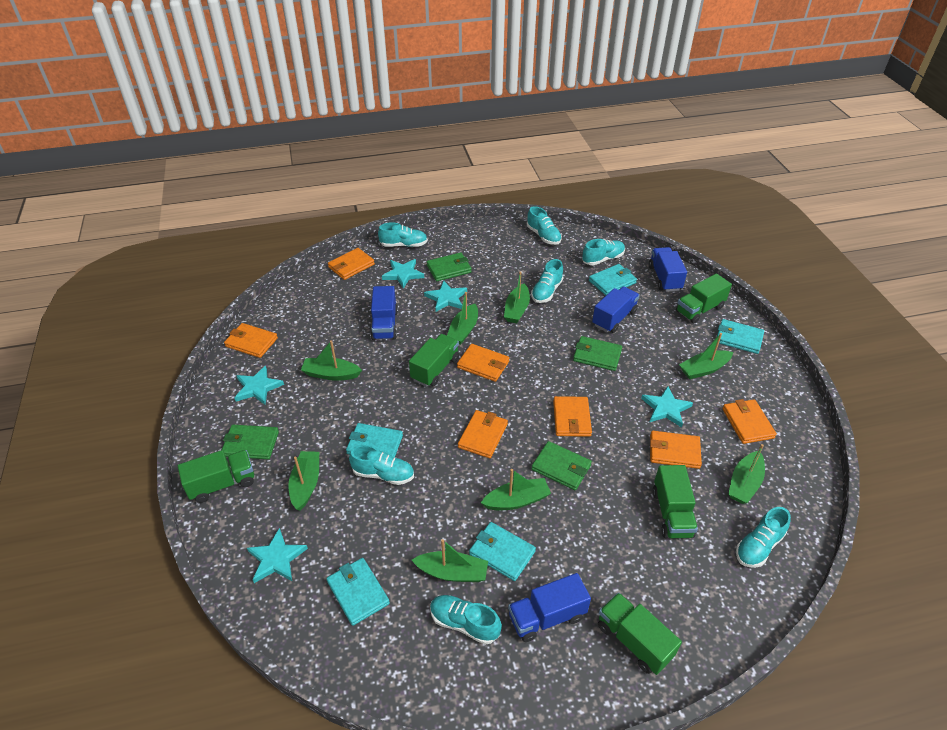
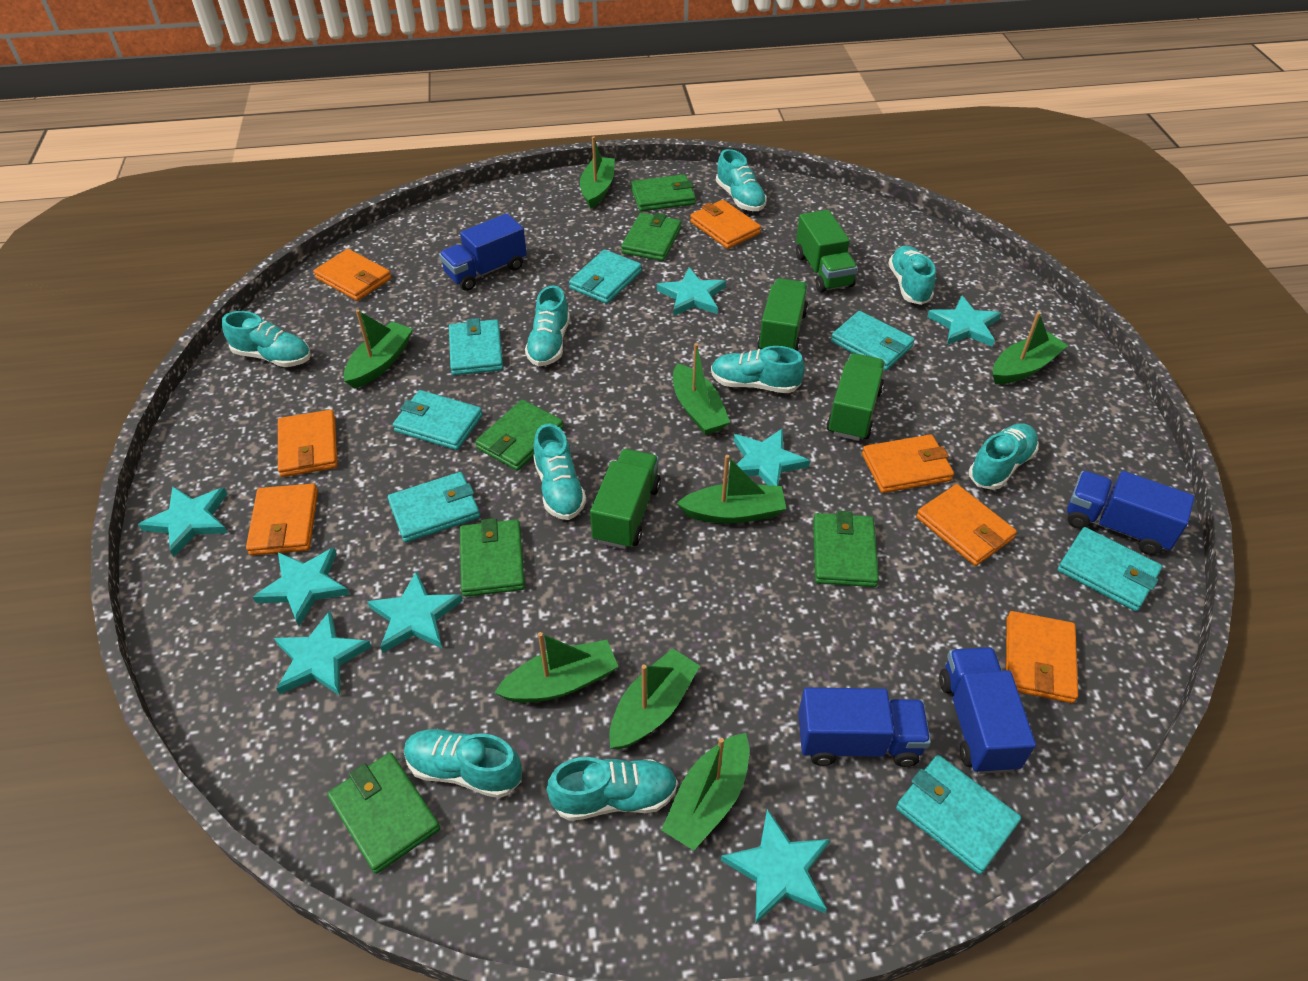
green truck: [178,450,254,503] [409,334,459,387] [598,592,682,675] [652,465,698,538] [676,274,732,323] = 5 -> [590,449,661,549] [757,278,808,351] [796,210,858,293] [827,353,885,441] = 4
green wallet: [222,425,279,459] [427,252,472,281] [531,441,592,490] [573,336,622,371] = 4 -> [327,753,440,874] [460,518,525,597] [475,400,563,471] [621,213,681,261] [631,174,696,211] [813,511,879,587] = 6
turquoise shoe: [349,445,414,485] [378,222,428,247] [430,595,502,645] [527,206,562,245] [531,259,563,303] [582,239,625,265] [736,507,791,568] = 7 -> [222,311,311,367] [404,729,522,798] [525,286,570,367] [533,424,586,520] [547,757,678,821] [711,346,805,393] [716,149,767,211] [889,245,936,305] [969,423,1039,490] = 9
turquoise star: [234,366,284,405] [247,528,308,583] [382,259,424,289] [424,280,467,312] [641,386,693,427] = 5 -> [138,486,228,557] [253,547,350,626] [274,611,372,696] [367,571,463,653] [657,267,726,316] [721,809,830,923] [733,428,810,486] [927,295,1001,347] = 8
turquoise wallet: [326,558,390,626] [346,423,403,458] [469,522,536,581] [589,264,637,296] [717,319,764,354] = 5 -> [388,472,480,543] [393,390,483,450] [449,318,503,375] [569,249,642,304] [831,311,915,370] [896,755,1021,874] [1058,527,1162,611] = 7

